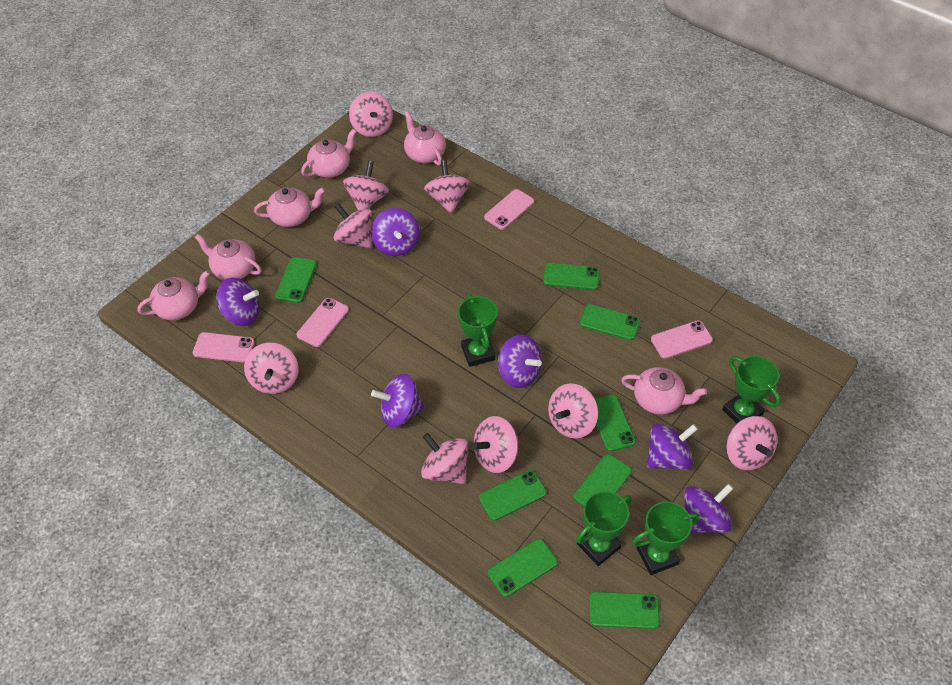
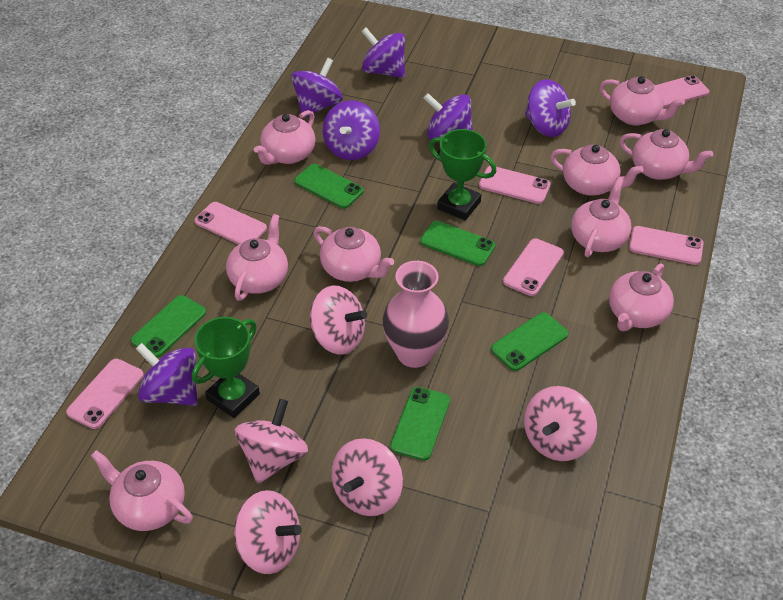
green phone: [275,257,317,303] [479,470,547,521] [488,539,558,597] [543,263,600,290] [574,454,632,506] [580,304,640,340] [589,592,660,629] [595,395,636,451] = 8 -> [131,295,206,358] [294,164,364,208] [390,387,450,461] [420,221,496,266] [491,312,568,371] = 5
green trophy: [458,294,497,367] [576,491,632,566] [632,501,700,575] [722,356,781,424] = 4 -> [192,317,260,418] [429,129,497,220] = 2
pink phone: [193,332,255,363] [297,298,349,347] [484,189,534,230] [651,320,713,359] = 4 -> [66,359,144,429] [194,202,267,245] [479,166,551,204] [503,239,564,296] [629,226,704,265] [655,75,709,108] = 6
pink spinning top: [244,343,298,394] [334,203,373,249] [343,161,389,211] [349,92,393,137] [421,433,468,484] [424,160,470,213] [472,416,518,473] [548,383,598,439] [726,416,778,470] = 9 -> [234,399,308,484] [234,490,302,574] [310,285,367,355] [332,438,403,516] [524,386,597,461] = 5
pink teapot: [138,270,210,320] [194,234,262,280] [254,187,325,227] [301,129,357,178] [404,111,446,166] [621,367,707,415] = 6 -> [91,450,193,531] [226,214,288,301] [254,110,316,165] [313,226,394,282] [550,145,643,196] [571,177,631,257] [600,76,685,125] [609,263,674,331] [620,129,713,180] = 9
pink vase: none = 0 -> [383,261,449,368] = 1

